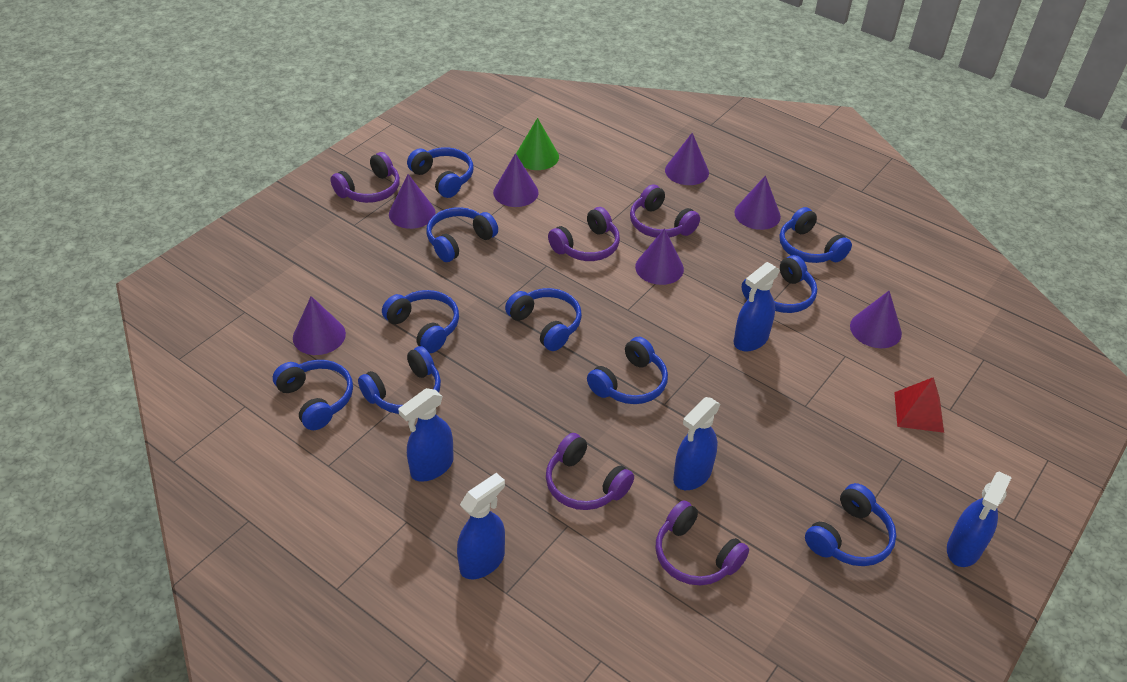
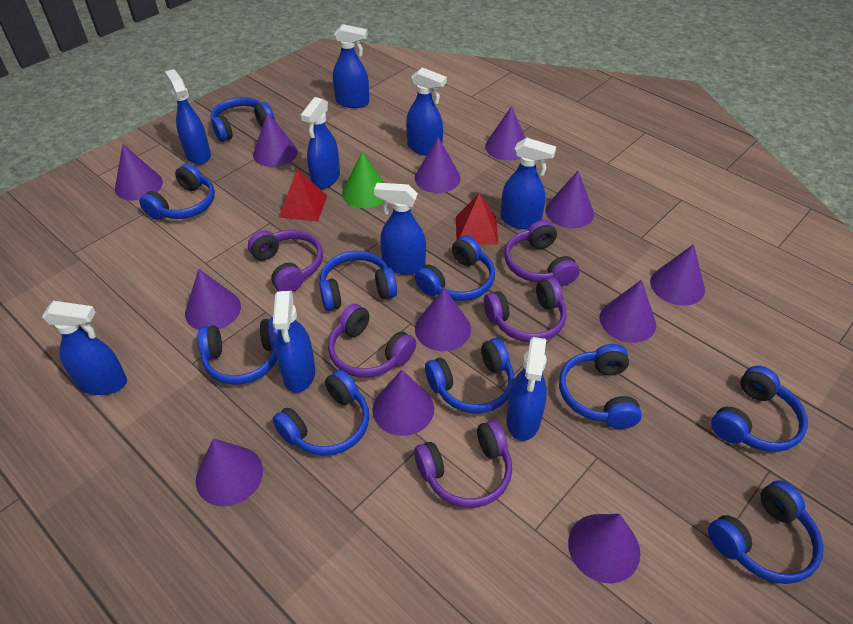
blue spray bottle: [398,388,454,482] [457,473,505,579] [673,397,720,490] [734,262,780,351] [947,471,1011,567] = 5 -> [42,301,127,395] [165,69,211,165] [273,291,315,393] [301,97,340,189] [333,24,369,108] [374,183,426,275] [406,68,447,156] [501,138,556,229] [506,337,547,441] = 9
purple cone: [293,296,346,355] [389,174,436,229] [493,153,539,207] [635,229,684,285] [665,133,709,185] [734,175,781,230] [850,291,902,348] = 7 -> [115,144,163,200] [185,269,241,330] [196,438,263,507] [253,112,298,167] [372,370,434,436] [415,137,461,193] [415,288,471,351] [485,106,525,161] [546,171,594,228] [568,514,640,583] [600,280,656,343] [650,244,705,306] = 12
red pyramid: [894,377,944,433] = 1 -> [279,169,327,221] [456,193,498,245] = 2

